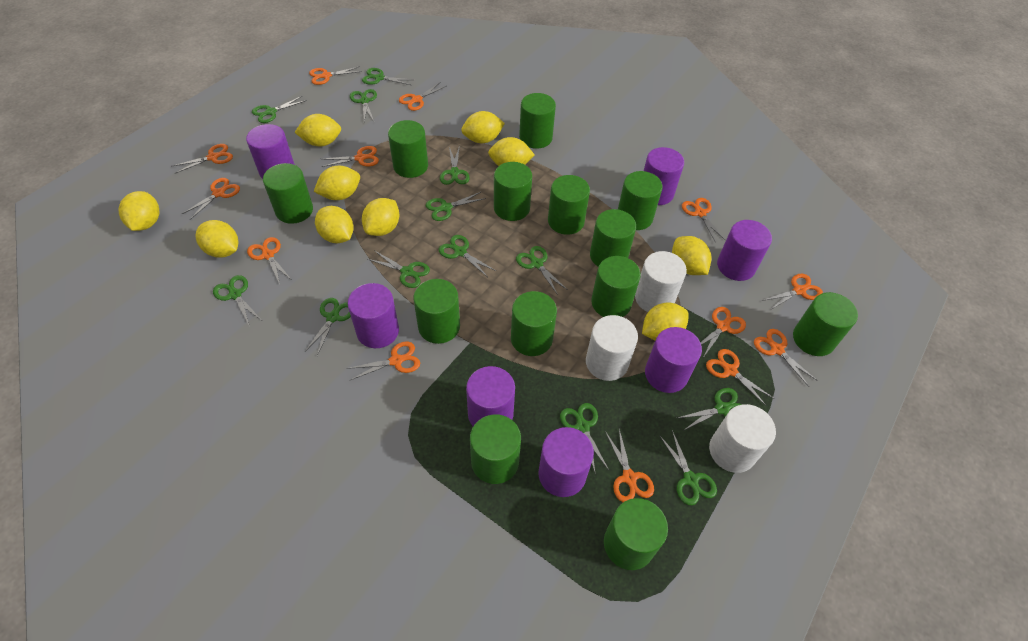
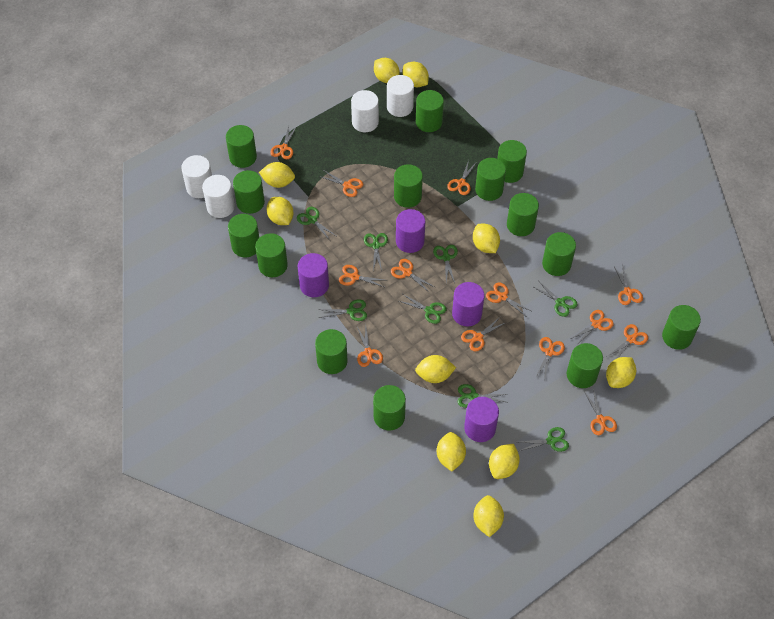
green cylinder: [263,163,313,224] [388,120,428,178] [413,279,460,344] [470,414,521,484] [494,162,532,221] [511,291,557,356] [519,93,556,149] [548,175,590,235] [590,209,636,267] [591,256,641,317] [604,498,668,570] [618,171,663,230] [793,292,858,356] = 13 -> [226,125,257,168] [228,214,259,257] [233,170,265,214] [255,233,288,277] [315,329,348,374] [373,385,406,431] [394,164,423,208] [416,90,444,132] [475,158,506,201] [497,140,527,183] [507,193,539,236] [542,232,576,276] [567,343,603,388] [662,305,701,350] = 14
green scissors: [213,275,261,327] [252,96,307,123] [305,298,351,356] [350,89,377,121] [362,68,413,85] [368,250,430,288] [426,192,486,221] [439,235,496,276] [440,146,470,185] [516,246,568,295] [560,403,609,475] [659,430,717,505] [678,388,742,431] = 13 -> [297,207,336,240] [318,299,367,321] [364,233,388,271] [399,294,446,324] [433,245,458,283] [458,384,507,408] [520,427,569,452] [532,281,578,317] = 8
purple cylinder: [246,124,295,179] [348,283,399,348] [466,366,515,426] [538,427,594,497] [644,147,684,205] [645,327,702,393] [717,220,772,281] = 7 -> [298,253,329,297] [396,209,425,253] [452,282,484,326] [464,397,499,442] = 4
white cylinder: [586,315,638,381] [635,251,687,312] [709,404,776,473] = 3 -> [181,155,212,198] [202,175,235,218] [351,90,379,132] [387,75,414,117] = 4

